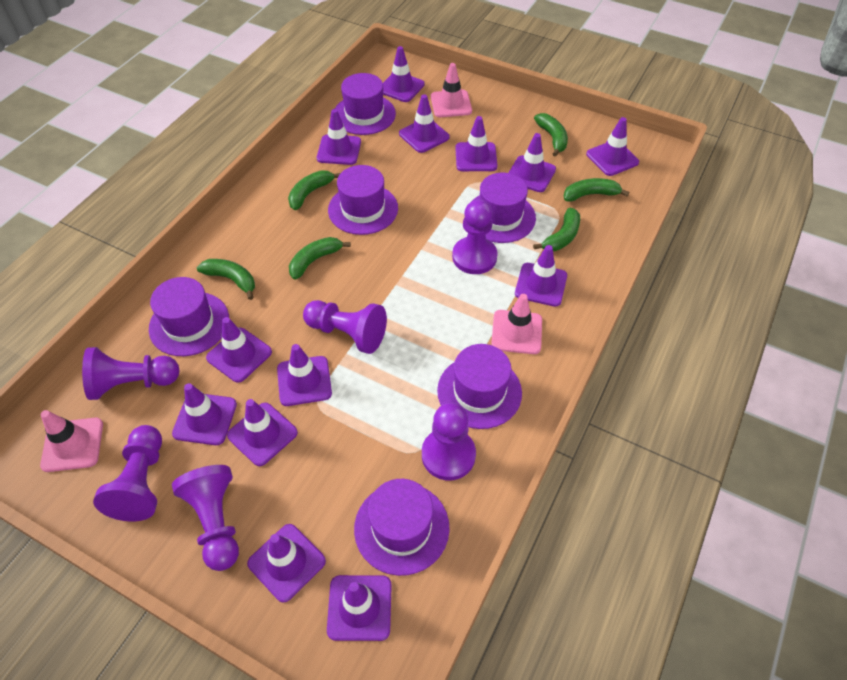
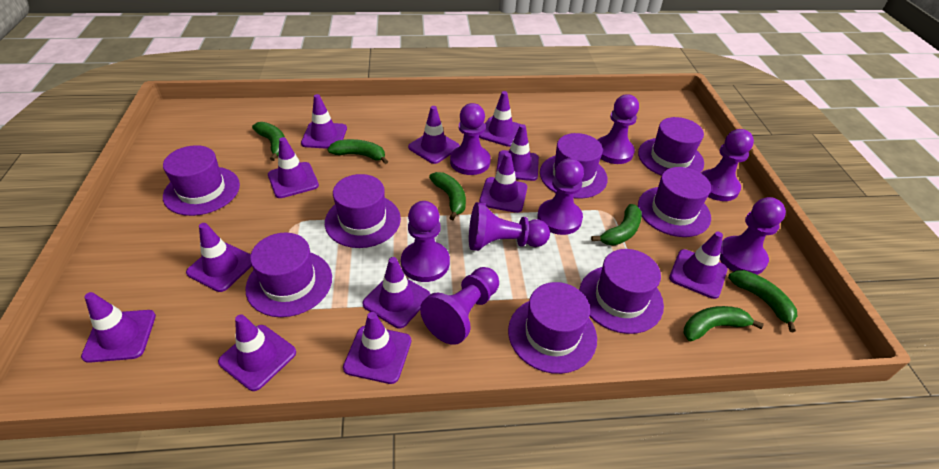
pink traffic cone: [40,410,103,472] [431,63,472,117] [491,294,542,354] = 3 -> none = 0
purple hat: [149,277,229,356] [328,165,398,235] [335,73,396,135] [354,479,450,576] [437,344,522,429] [471,173,536,243] = 6 -> [163,145,240,216] [245,233,332,317] [325,174,401,248] [508,282,597,374] [540,133,608,199] [579,249,664,334] [638,117,704,176] [638,167,711,237] = 8
purple pawn: [82,347,179,400] [93,425,162,521] [172,465,239,571] [303,300,387,354] [422,403,476,480] [452,200,498,274] = 6 -> [401,201,450,282] [420,267,499,345] [450,103,491,175] [469,202,550,251] [537,158,584,235] [598,94,639,164] [701,129,754,201] [719,197,786,275] = 8
purple traffic cone: [172,383,237,445] [206,317,272,383] [227,399,298,466] [247,524,326,603] [277,344,332,406] [317,109,361,165] [327,575,392,641] [383,46,425,102] [399,94,450,153] [455,116,497,171] [508,133,556,192] [515,245,567,307] [586,117,639,176] = 13 -> [81,292,156,363] [186,223,252,292] [218,314,296,391] [268,137,319,198] [301,94,347,149] [343,312,411,384] [362,257,430,328] [408,106,460,164] [479,91,521,147] [479,153,527,213] [496,124,539,181] [669,232,727,299] = 12

